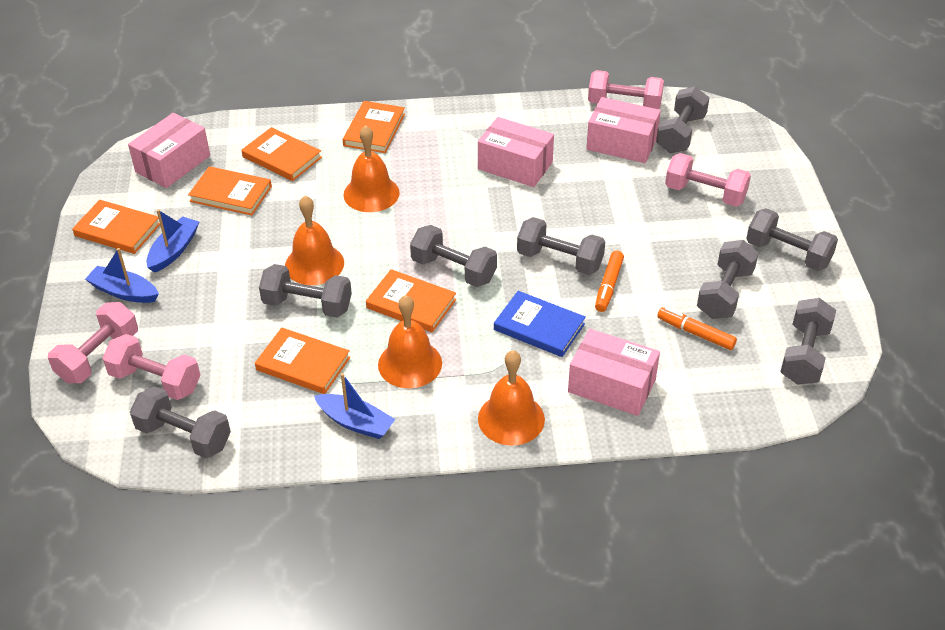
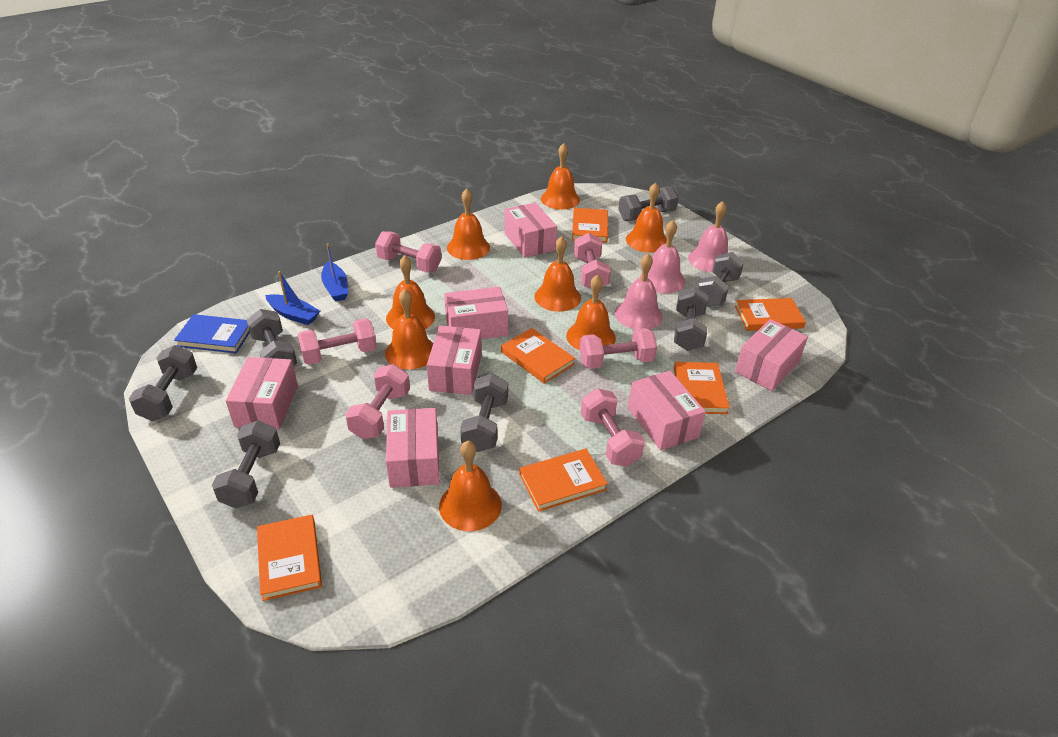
blue boat: [85,248,159,303] [146,209,199,273] [314,373,395,439] = 3 -> [265,271,320,325] [321,243,348,302] = 2
grey dumbbell: [130,387,231,458] [259,264,352,318] [410,225,497,287] [517,217,605,275] [656,86,709,153] [697,240,759,319] [746,208,838,271] [780,298,836,385] = 8 -> [129,345,197,421] [212,420,280,508] [247,309,297,366] [460,374,508,452] [618,186,678,221] [674,287,708,351] [698,252,744,307] = 7
orange bell: [285,195,344,285] [343,125,400,212] [378,295,442,388] [478,351,545,446] = 4 -> [385,289,433,370] [386,255,435,329] [439,441,502,531] [447,189,490,260] [534,236,581,312] [541,143,580,210] [566,274,616,351] [626,183,667,253] = 8
orange marker: [595,251,624,312] [657,307,737,350] = 2 -> none = 0
pink bell: none = 0 -> [615,254,663,329] [640,220,685,293] [688,201,728,272] = 3
pink box: [128,113,210,188] [478,117,554,187] [568,329,660,416] [586,97,661,163] = 4 -> [226,357,298,430] [386,408,440,488] [427,326,482,395] [444,287,508,339] [504,203,557,258] [628,371,706,450] [735,319,808,391] = 7
pink dumbbell: [48,302,138,383] [103,334,200,400] [588,70,664,109] [665,153,751,207] = 4 -> [298,318,377,365] [345,364,410,439] [375,231,441,273] [574,233,611,289] [580,328,657,369] [581,388,645,467] = 6

